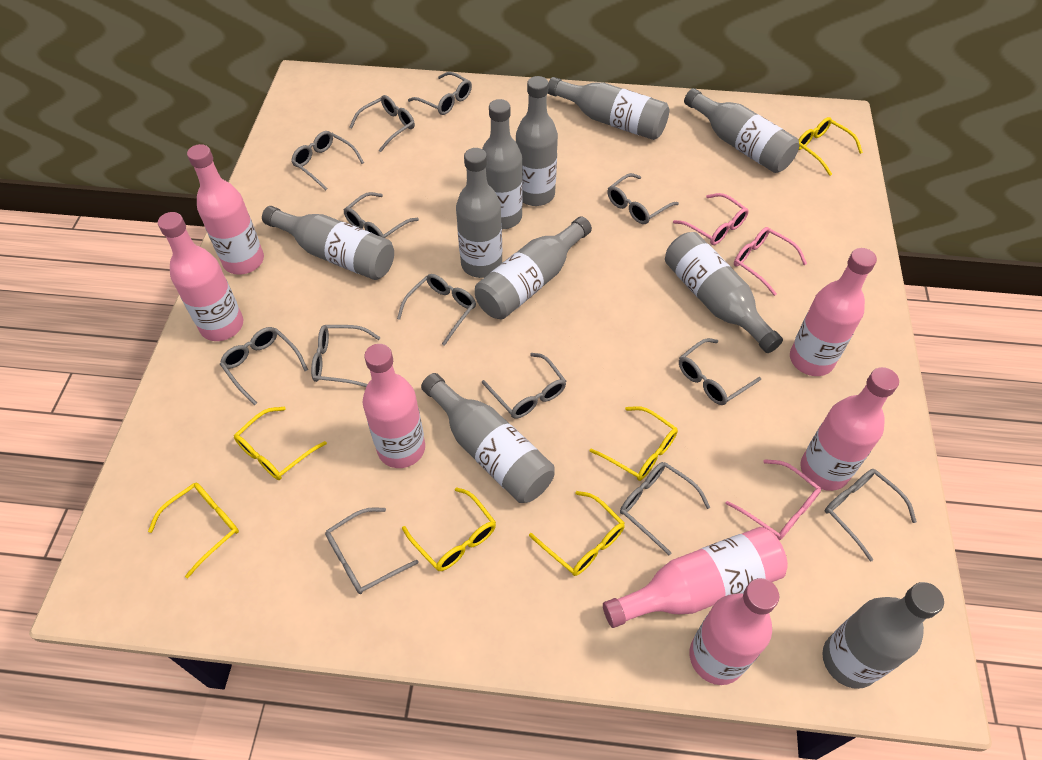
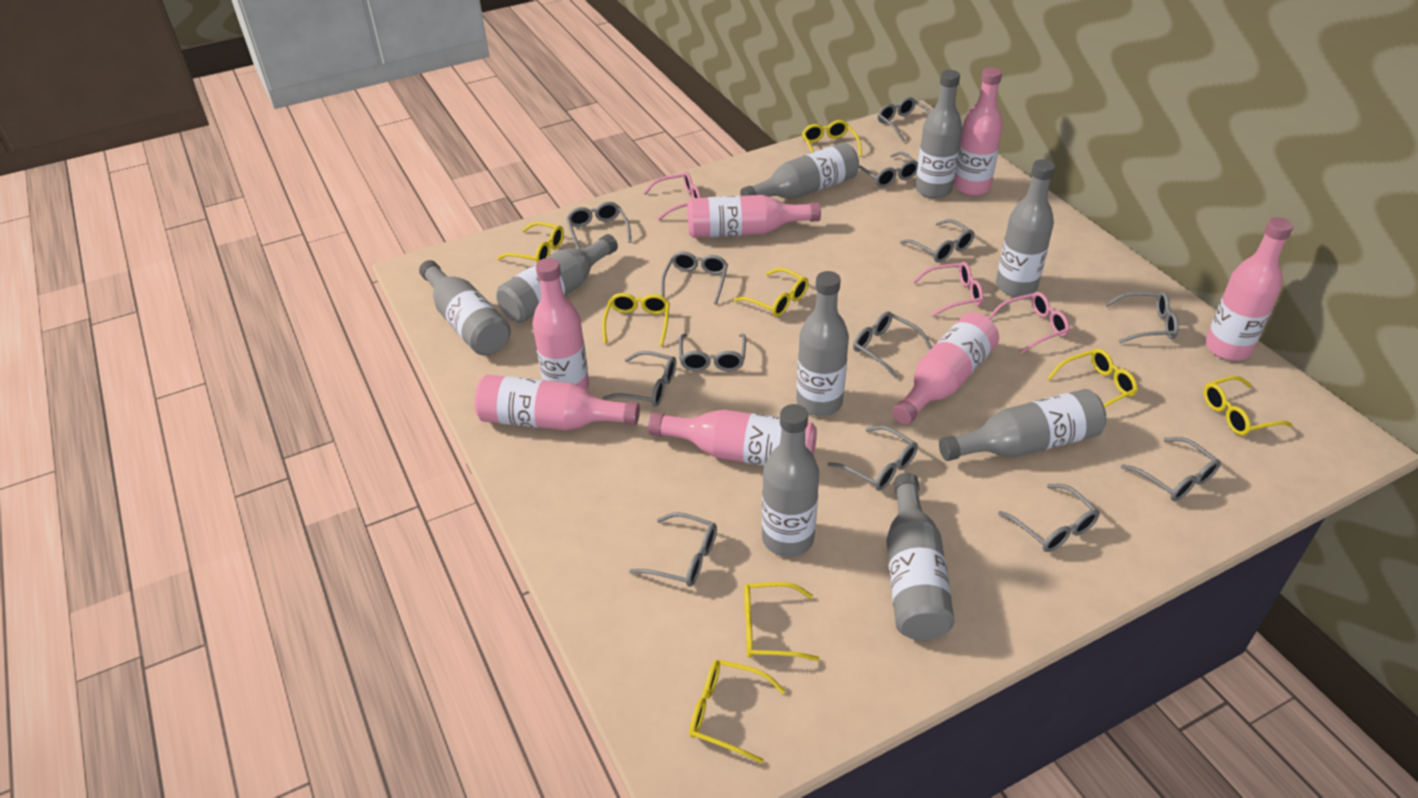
grey bottle: [262,206,394,280] [421,373,555,503] [456,148,502,278] [475,216,592,319] [482,99,523,229] [516,76,558,206] [548,77,669,140] [665,232,783,353] [684,88,799,173] [822,582,944,689] = 10 -> [419,260,511,355] [496,234,618,323] [740,142,859,198] [762,404,819,557] [796,271,849,416] [886,473,955,641] [915,70,962,199] [939,389,1106,461] [996,159,1055,297] = 9
yellow glasses: [148,483,239,578] [234,407,327,480] [402,487,496,571] [529,491,625,576] [590,406,678,481] [799,117,863,176] = 6 -> [497,222,564,263] [602,293,670,346] [689,659,785,764] [733,268,809,317] [744,582,820,661] [802,120,862,157] [1047,349,1138,407] [1203,376,1292,436] = 8

